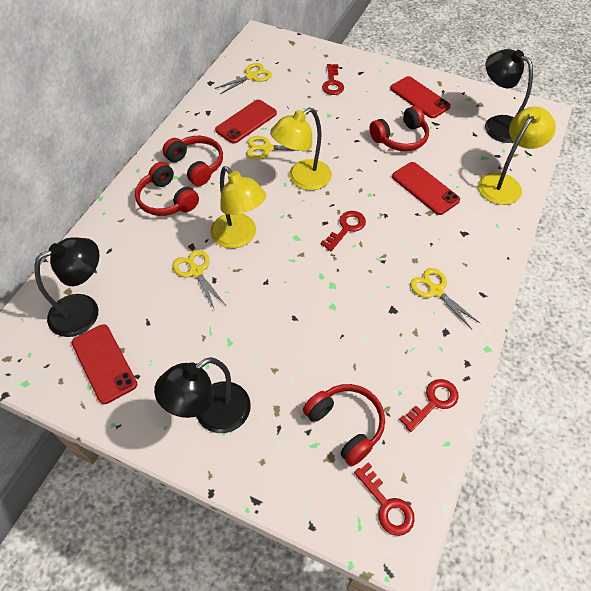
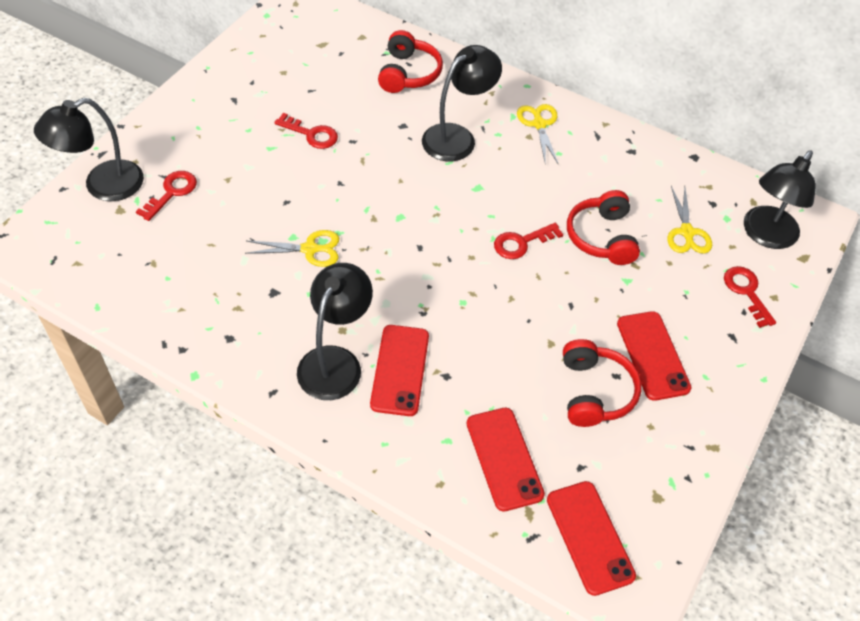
black lamp: [35,237,100,337] [154,357,251,433] [485,49,533,143] = 3 -> [34,98,144,201] [297,263,373,400] [422,45,502,161] [744,150,816,249] = 4
red headphones: [135,162,199,216] [162,136,223,186] [303,384,385,466] [369,106,429,151] = 4 -> [378,30,443,93] [563,339,642,427] [567,190,640,265] = 3
yellow lamp: [210,166,266,248] [270,108,332,190] [478,106,556,205] = 3 -> none = 0
yellow scissors: [173,250,225,310] [215,63,272,94] [247,136,312,159] [410,268,481,329] = 4 -> [245,230,339,267] [517,104,558,164] [667,186,712,254] = 3

